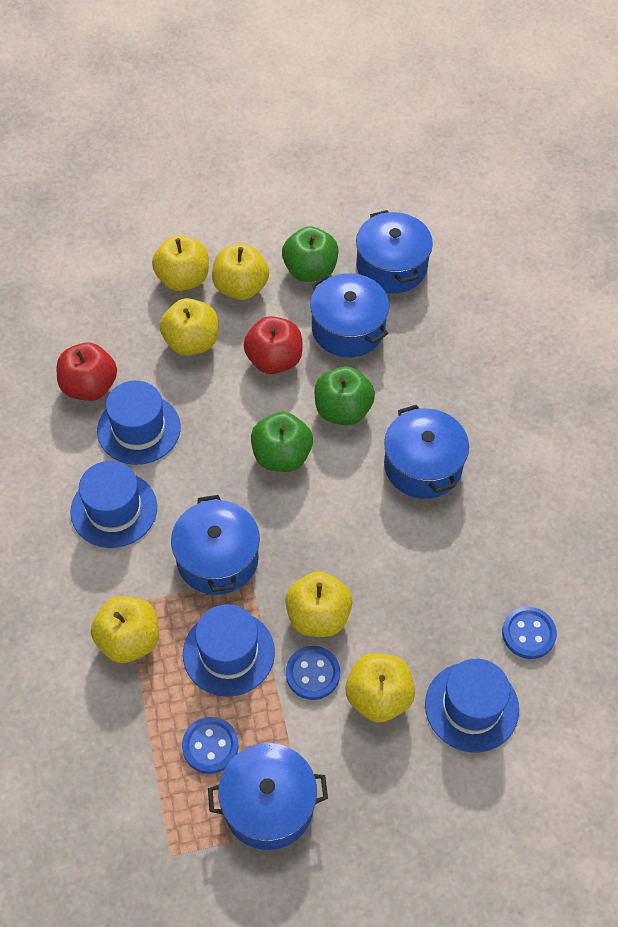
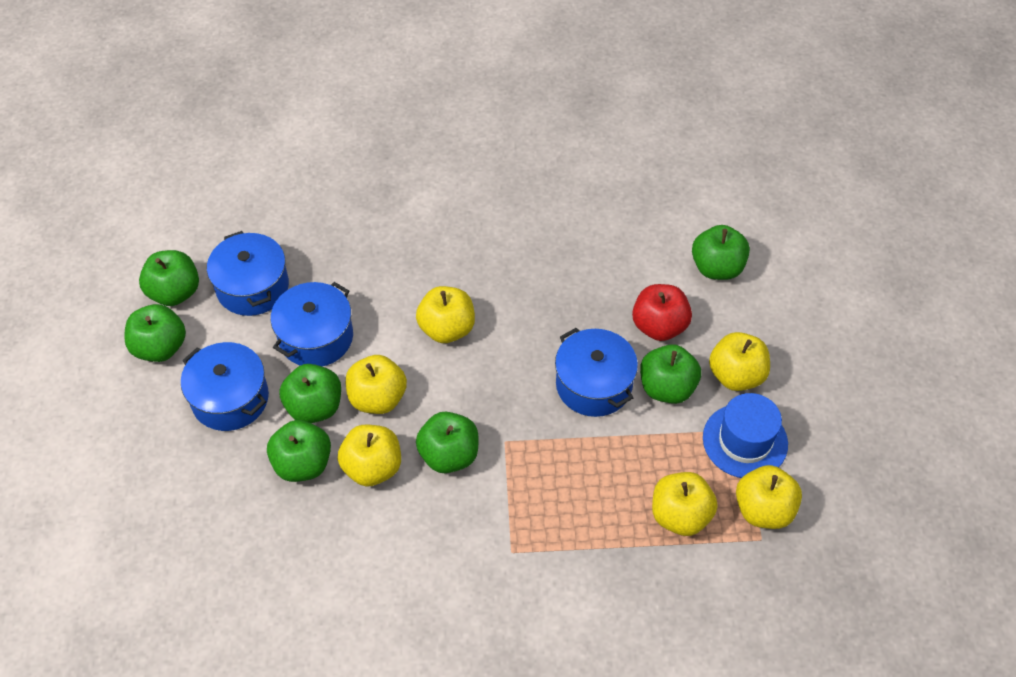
blue button: [182,717,239,774] [286,646,340,700] [502,607,557,659] = 3 -> none = 0
blue hat: [70,461,157,548] [97,380,181,465] [183,604,275,697] [425,659,519,753] = 4 -> [703,393,788,478] = 1
blue pot: [171,495,260,595] [208,743,328,850] [310,273,389,357] [356,210,433,293] [384,405,469,499] = 5 -> [181,342,269,431] [207,231,289,316] [271,282,353,367] [555,328,638,417] = 4
green apple: [251,412,313,472] [282,226,339,282] [314,366,375,425] = 3 -> [124,304,186,362] [139,250,199,306] [267,420,331,482] [279,364,341,423] [416,412,479,473] [640,344,701,404] [692,225,750,280] = 7
red apple: [57,342,117,401] [243,316,303,374] = 2 -> [632,284,692,341] = 1

